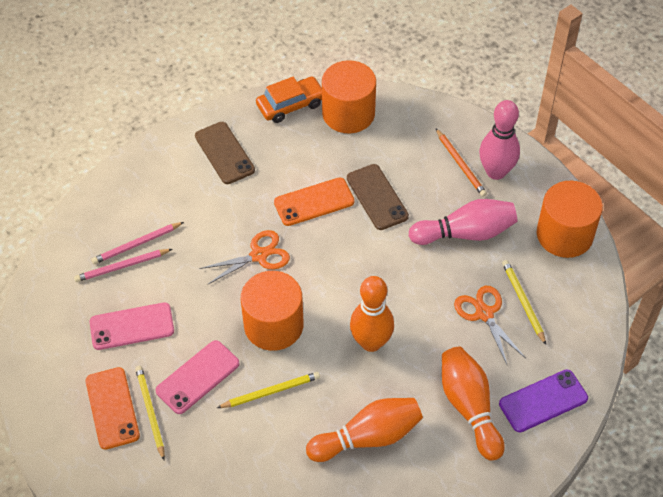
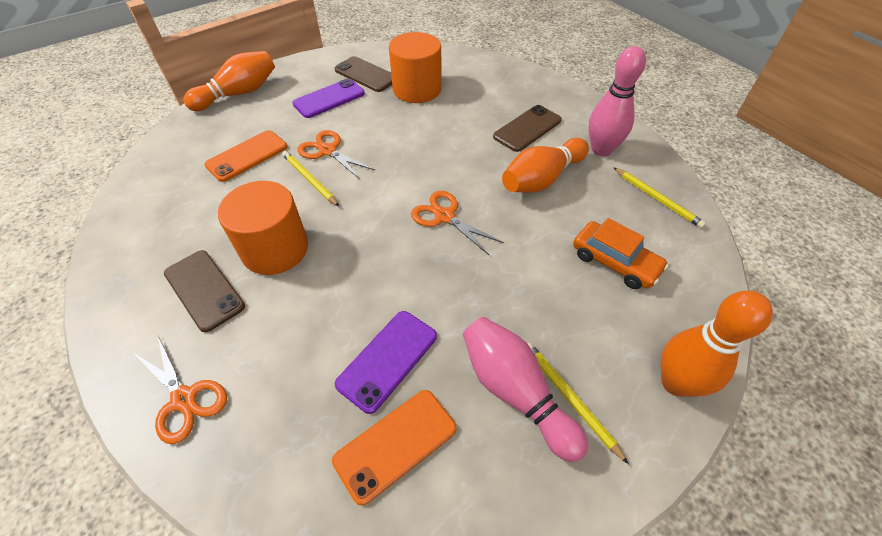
brown phone: [195,122,255,184] [347,164,409,230] = 2 -> [164,250,245,332] [335,56,392,92] [493,105,562,152] = 3
orange cylinder: [241,271,303,351] [322,60,376,133] [537,181,603,258] = 3 -> [218,181,308,275] [389,32,442,103] = 2
orange pencil: [436,129,487,197] = 1 -> none = 0
orange scissors: [200,230,290,285] [454,286,525,364] = 2 -> [134,334,227,444] [297,130,375,179] [411,191,504,256] = 3
pink pencil: [74,249,172,282] [91,222,184,264] = 2 -> none = 0
pink phone: [90,302,174,350] [156,340,240,414] = 2 -> none = 0
purple phone: [499,369,588,432] = 1 -> [293,78,365,118] [335,311,437,414] = 2

